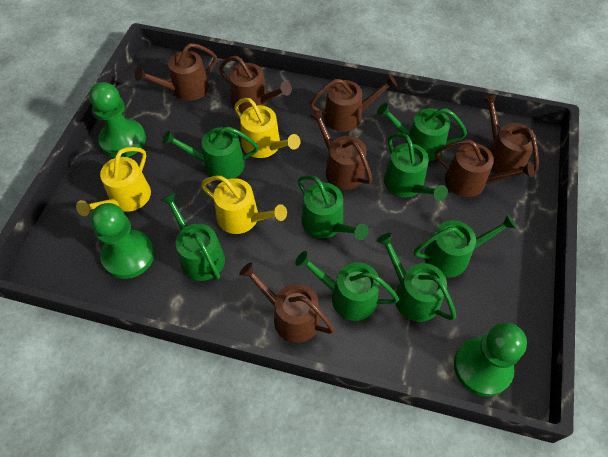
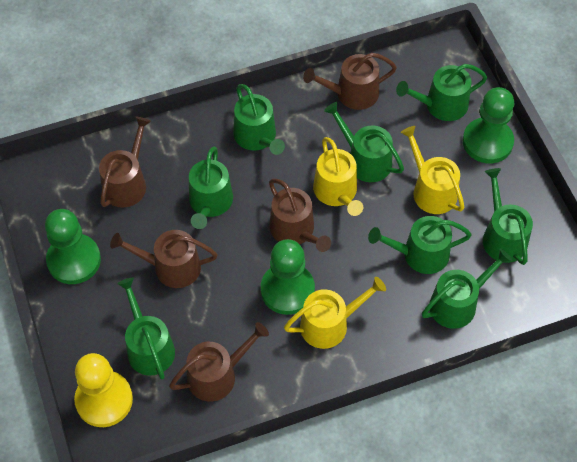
brown watering can: [135,43,217,101] [219,56,292,113] [239,262,335,343] [310,74,397,132] [310,109,372,190] [435,140,534,197] [482,94,539,173] = 7 -> [99,117,151,208] [110,230,217,288] [169,322,269,402] [269,179,331,252] [303,53,397,110] = 5
yellow pawn: none = 0 -> [74,353,133,427] = 1

